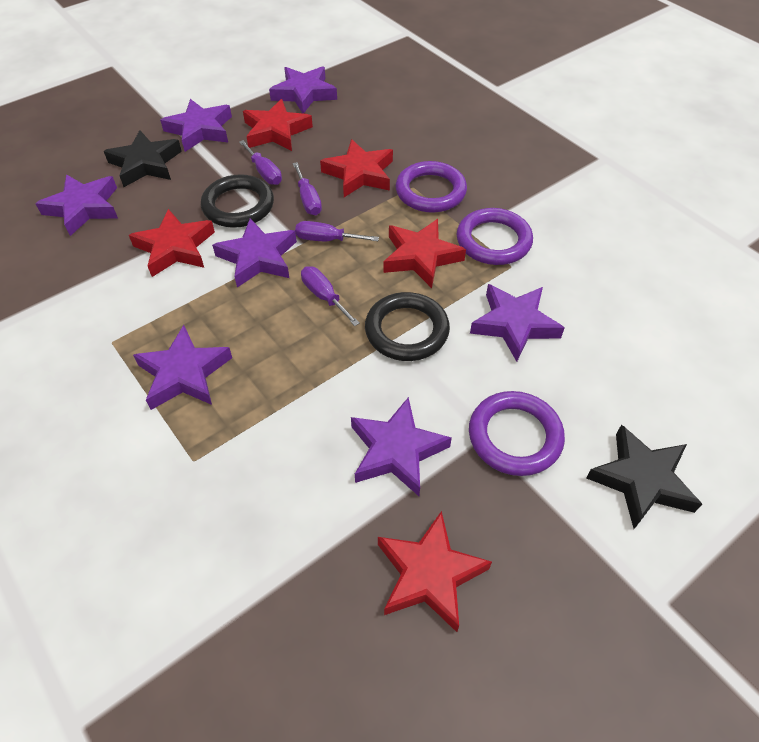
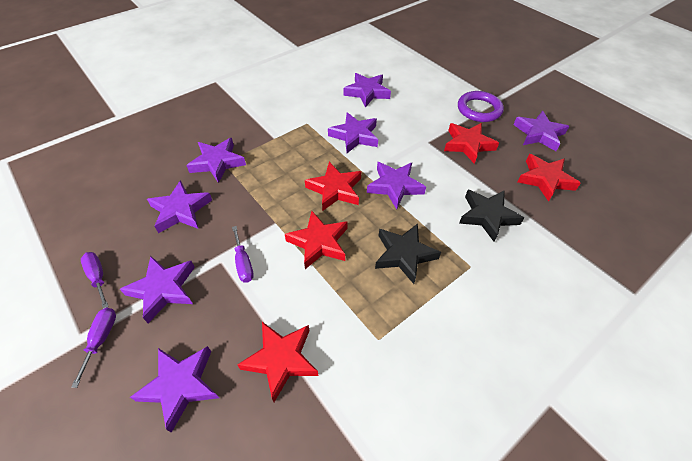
black ring: [201,174,274,228] [365,292,450,361] = 2 -> none = 0
purple ring: [396,161,467,213] [457,208,533,265] [469,391,565,476] = 3 -> [458,91,504,122] = 1
purple screwdriver: [239,140,282,185] [293,162,322,215] [295,221,379,241] [301,266,360,326] = 4 -> [71,308,116,388] [81,252,109,309] [232,226,254,283] = 3
purple star: [35,174,118,236] [133,325,232,410] [160,99,232,152] [212,218,297,288] [269,66,337,114] [351,397,452,496] [470,284,565,362] = 7 -> [120,256,195,323] [130,346,219,433] [147,180,212,233] [186,138,246,183] [328,112,378,153] [343,73,391,108] [367,162,426,209] [513,111,569,151] = 8

